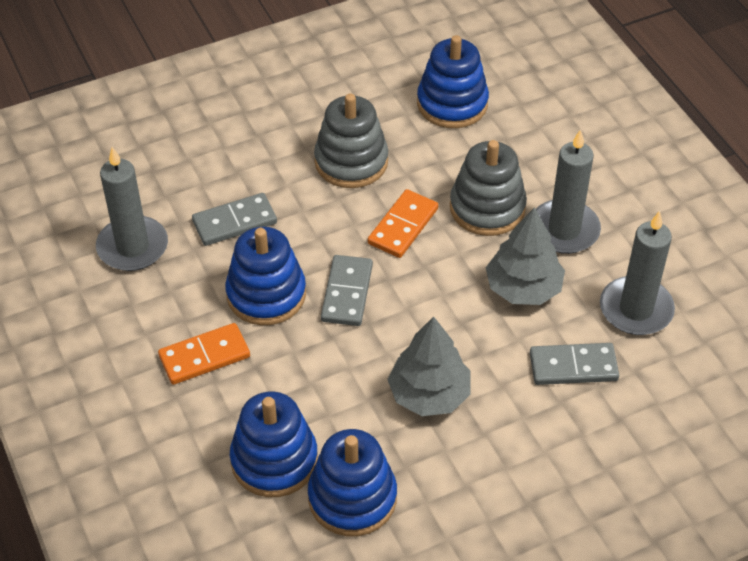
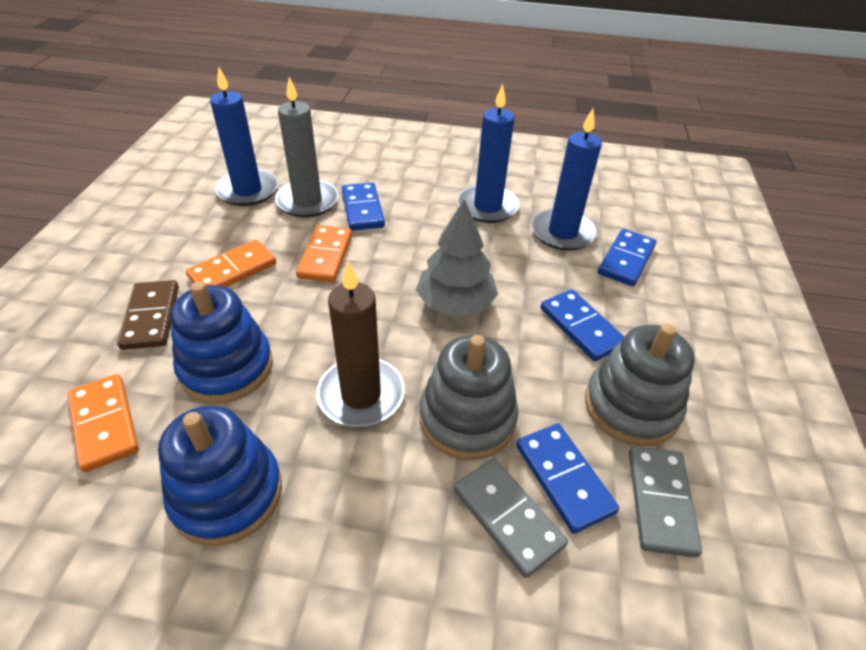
blue candle: none = 0 -> [210,66,278,206] [457,84,520,223] [532,109,602,251] = 3
blue domino: none = 0 -> [342,182,385,231] [516,424,619,534] [541,289,624,361] [598,229,656,286] = 4
blue stacking toy: [225,227,306,325] [230,391,318,497] [308,429,397,536] [417,35,489,128] = 4 -> [158,406,282,546] [170,282,273,403] = 2
brown candle: none = 0 -> [316,261,405,427] = 1
brown domino: none = 0 -> [117,280,179,350] = 1
grey candle: [96,147,168,271] [536,129,601,254] [600,211,675,335] = 3 -> [275,77,339,217] = 1
grey domino: [192,193,277,246] [321,255,373,326] [530,343,619,385] = 3 -> [453,458,568,578] [629,446,702,558] = 2
grey tree: [387,316,471,416] [486,207,565,305] = 2 -> [416,199,498,317] = 1
orange domino: [158,323,250,385] [368,189,438,258] = 2 -> [68,374,139,472] [186,240,276,287] [296,225,352,282] = 3

